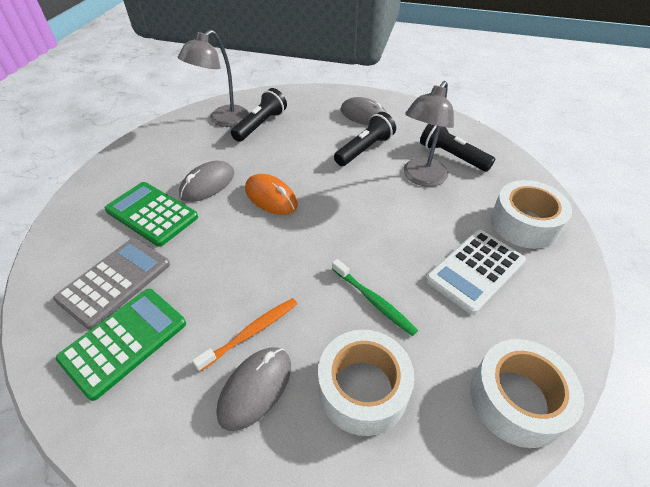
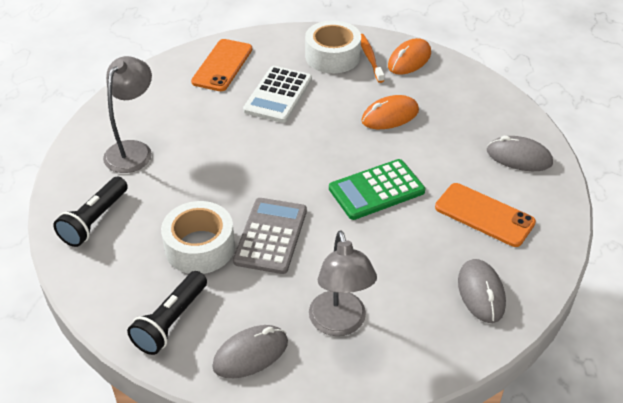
black flashlight: [231,88,287,142] [334,112,396,166] [420,124,495,172] = 3 -> [53,177,128,247] [127,271,207,355] = 2
green calculator: [56,289,186,401] [105,182,198,247] = 2 -> [329,159,425,220] = 1
green toothbrush: [332,259,418,336] = 1 -> none = 0
orange mouse: [245,174,298,215] = 1 -> [361,95,419,129] [388,38,431,75] = 2
orange phone: none = 0 -> [191,39,252,91] [435,183,536,247] = 2
white tape: [318,330,414,436] [470,339,584,448] [491,180,572,249] = 3 -> [161,201,235,274] [305,20,361,73] = 2

